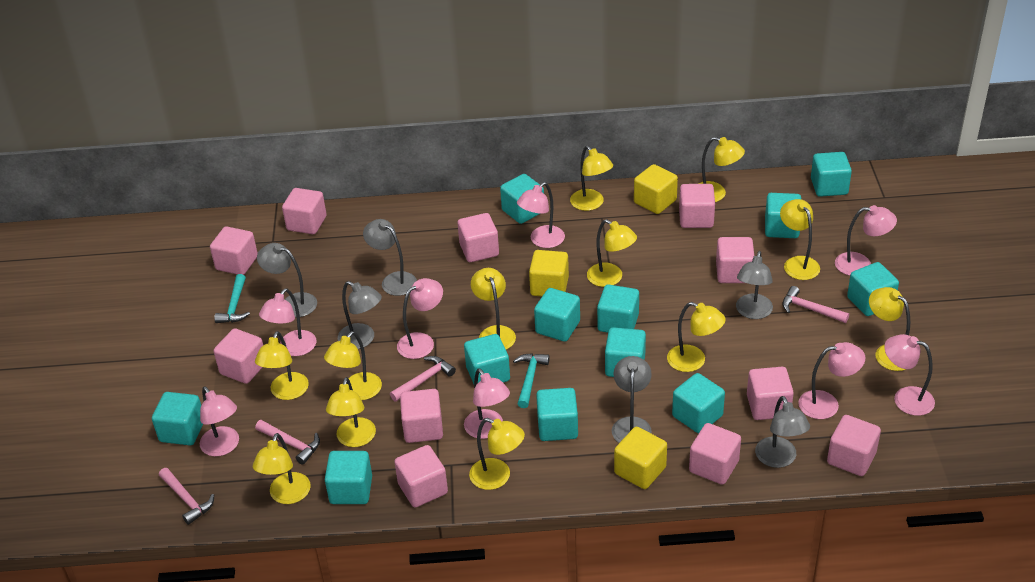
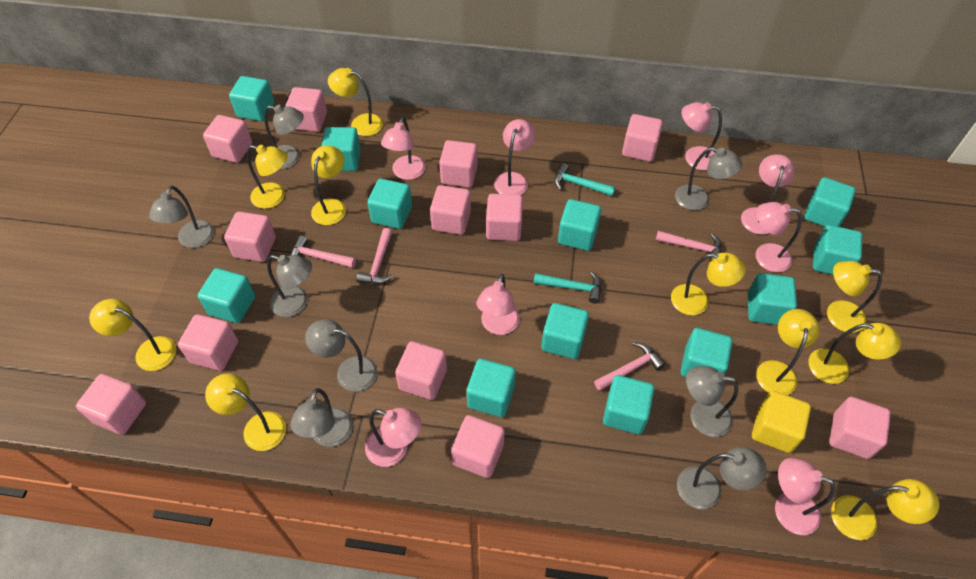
grey lamp: [257,243,317,317] [338,281,382,349] [363,219,417,296] [612,356,652,443] [736,251,773,319] [755,396,810,468] = 6 -> [149,186,214,248] [264,105,304,169] [267,255,312,317] [290,388,353,447] [305,320,377,392] [675,147,742,210] [677,447,767,509] [686,366,738,437] = 8
pink cube: [210,226,258,275] [214,328,263,384] [282,188,326,234] [394,445,448,507] [400,389,443,443] [458,213,499,262] [679,184,715,228] [689,423,741,485] [716,237,754,283] [747,367,794,420] [827,415,881,476] = 11 -> [76,374,146,435] [178,314,238,371] [203,115,252,163] [224,212,276,262] [285,87,327,132] [395,341,447,400] [430,185,471,235] [439,140,478,187] [451,415,505,478] [486,194,523,241] [622,114,663,162] [829,397,891,459] = 12
yellow cube: [529,250,569,297] [614,427,667,489] [634,164,678,214] = 3 -> [752,391,811,453] = 1
yellow lamp: [253,433,311,504] [255,331,309,400] [324,331,382,400] [326,377,376,447] [469,418,525,490] [471,268,516,350] [570,146,613,211] [587,219,637,287] [667,302,726,372] [698,137,745,202] [780,199,820,280] [869,287,910,371] = 12 -> [89,299,176,371] [205,373,286,451] [247,145,288,209] [311,146,346,225] [328,68,383,136] [671,253,746,316] [756,309,819,395] [808,323,901,384] [827,261,882,333] [831,479,939,540] = 10

